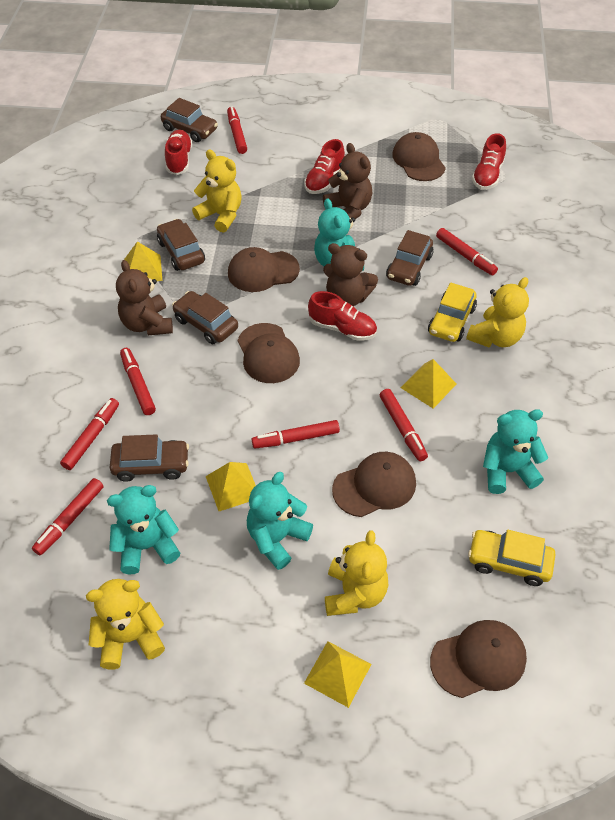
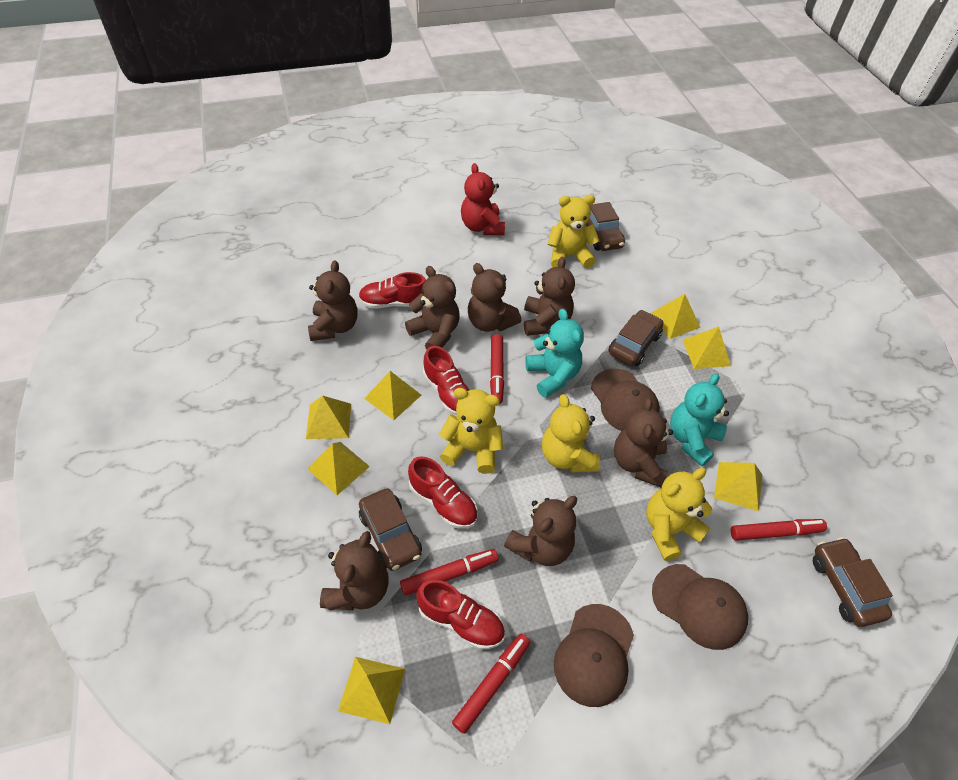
brown cap: [228,247,300,292] [238,323,300,383] [332,452,416,517] [392,132,446,181] [430,620,527,698] = 5 -> [554,604,634,707] [591,369,660,431] [652,564,748,650] = 3
brown car: [110,434,189,482] [157,219,205,271] [161,98,218,142] [172,291,238,344] [386,230,433,286] = 5 -> [359,488,422,571] [586,202,625,251] [609,310,664,366] [813,537,893,627] = 4
brown teddy bear: [116,260,173,335] [323,143,372,219] [323,243,378,306] = 3 -> [308,260,357,341] [320,531,389,611] [405,266,460,349] [468,263,521,332] [504,496,577,566] [524,257,575,336] [614,398,673,488] = 7
red marker: [32,478,104,555] [60,398,119,470] [120,348,156,415] [227,107,247,154] [252,420,340,449] [380,389,428,461] [436,228,498,275] = 7 -> [400,549,498,596] [452,634,530,734] [490,334,504,404] [730,519,827,541] = 4
red teddy bear: none = 0 -> [461,163,505,235] = 1
turquoise teddy bear: [107,485,180,575] [247,472,313,570] [314,198,364,271] [483,409,548,494] = 4 -> [525,309,584,398] [670,373,729,466] = 2
yellow car: [428,283,477,342] [468,530,556,586] = 2 -> none = 0
yellow pyramid: [124,241,162,281] [206,462,256,511] [304,641,372,708] [400,359,456,409] = 4 -> [306,395,351,439] [308,442,370,495] [338,657,405,724] [364,371,421,420] [650,294,700,339] [683,326,731,369] [714,462,762,512] = 7

